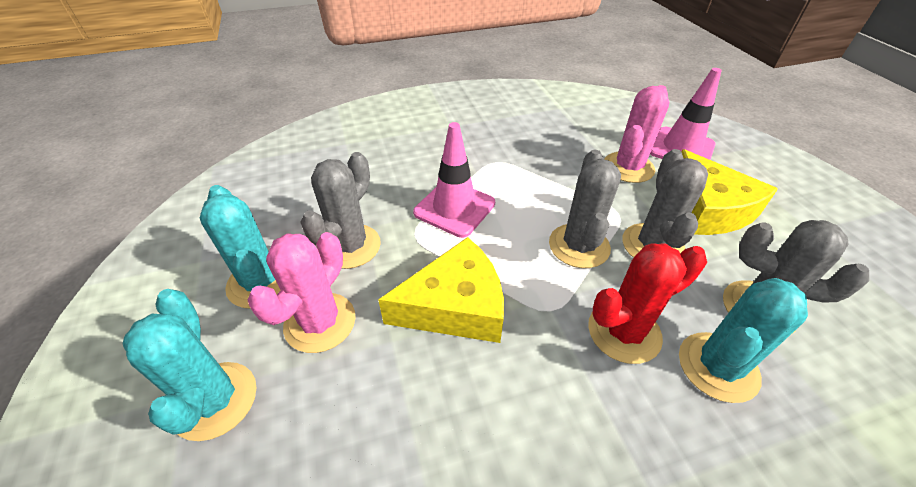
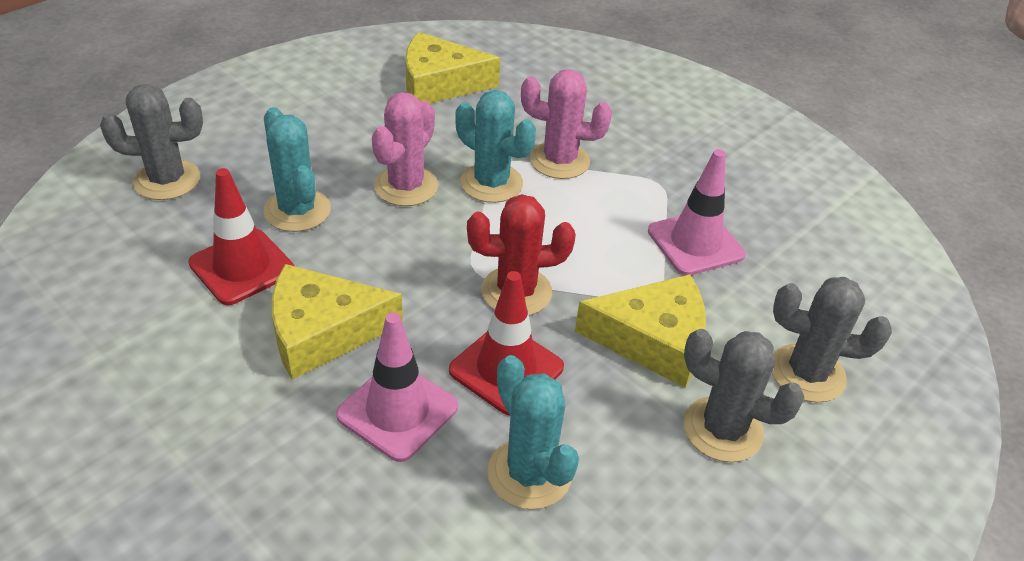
grey cactus: [300,152,381,269] [549,150,621,268] [622,149,708,258] [723,220,869,334] = 4 -> [100,84,203,200] [684,329,805,462] [772,277,892,403] = 3
red traffic cone: none = 0 -> [188,168,294,305] [449,271,564,415] = 2
yellow cheese: [378,237,504,343] [682,149,778,235] = 2 -> [272,264,403,380] [405,32,500,103] [575,274,706,387] = 3

